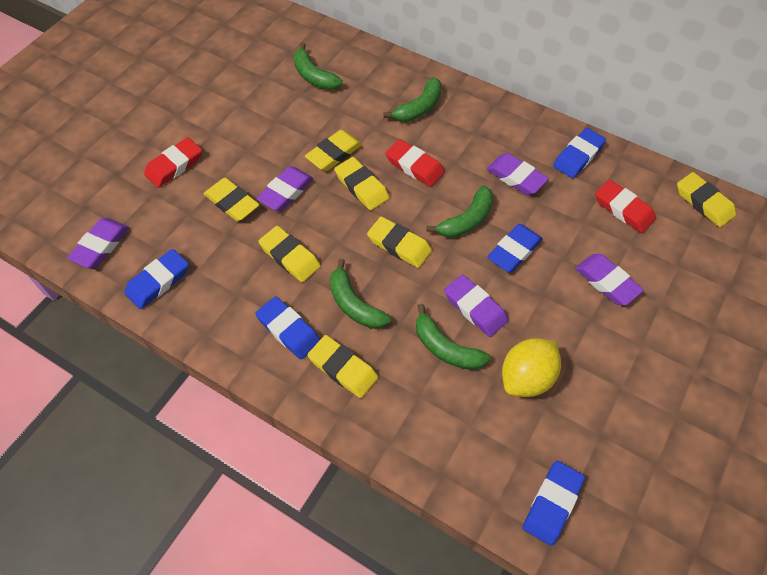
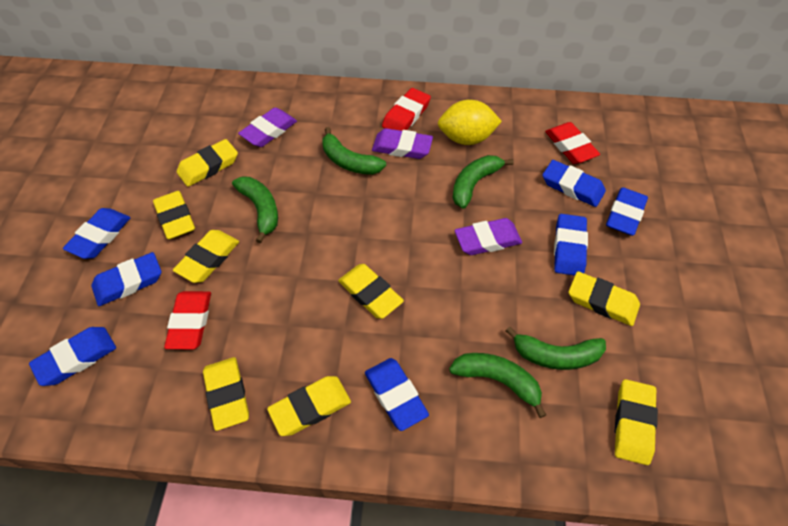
blue eraser: [125,249,189,309] [255,296,321,359] [487,224,543,272] [522,461,585,546] [553,128,606,178] = 5 -> [29,327,116,386] [63,208,130,259] [91,252,161,306] [365,358,429,431] [542,160,606,207] [554,214,588,276] [606,187,648,236] = 7
purple eraser: [67,218,129,268] [256,166,313,211] [444,274,508,337] [486,153,549,195] [575,254,644,305] = 5 -> [238,108,297,147] [372,128,433,159] [455,218,522,255] = 3
yellow eraser: [204,178,259,221] [258,226,321,282] [305,130,362,171] [308,335,378,398] [334,157,389,210] [367,217,432,268] [677,172,736,227] = 7 -> [153,191,195,239] [173,230,239,283] [177,139,238,187] [203,357,249,431] [267,376,351,436] [338,264,404,319] [569,271,640,326] [615,379,658,465] = 8

